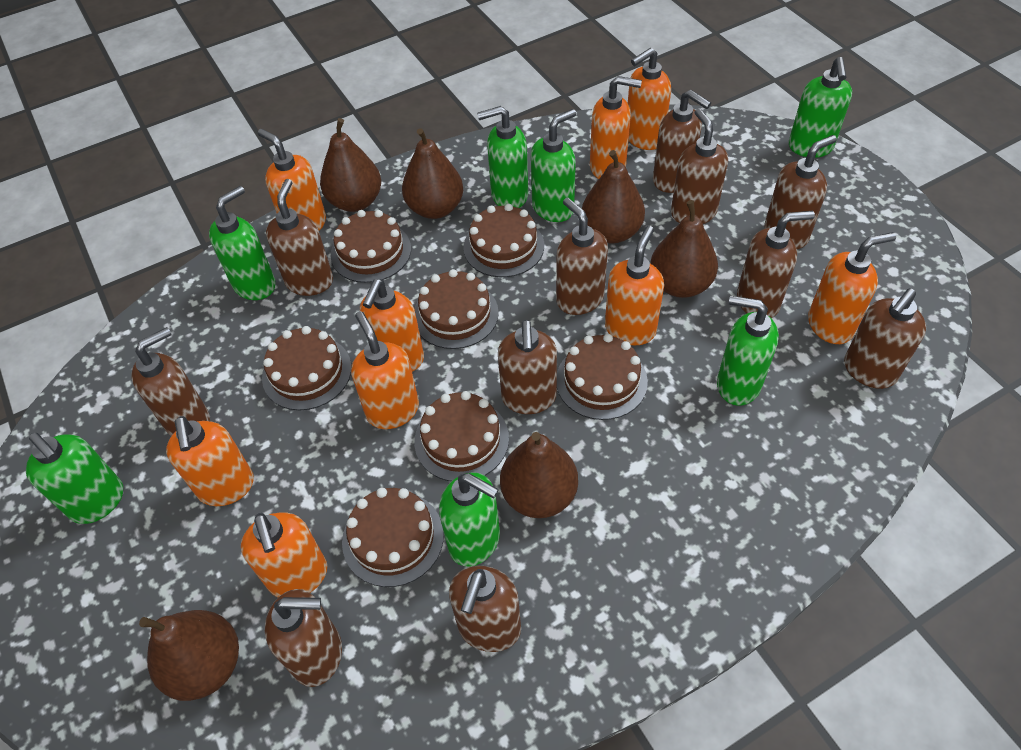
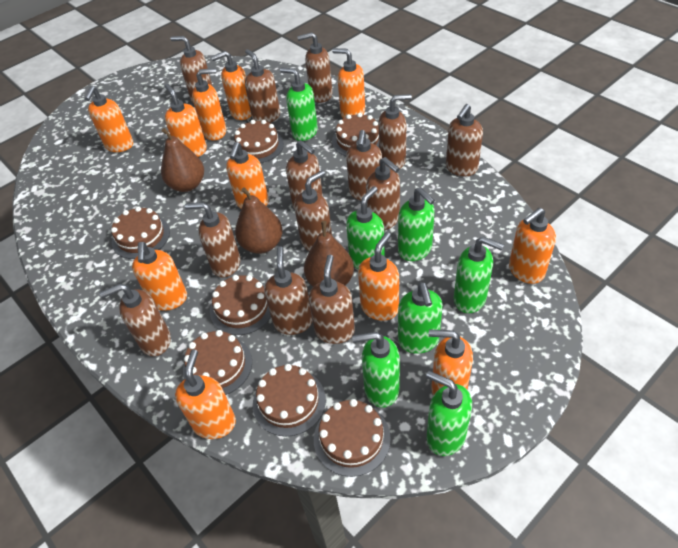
brown pear: [139,610,239,701] [320,118,381,212] [402,128,463,219] [500,432,578,518] [582,150,645,243] [650,200,718,298] = 6 -> [161,128,204,192] [235,187,283,254] [304,221,354,287] = 3
brown soap dispenser: [131,327,210,436] [265,589,342,687] [266,179,333,296] [449,566,521,652] [498,320,557,414] [556,198,608,315] [653,90,711,193] [671,108,728,224] [737,211,815,318] [764,135,837,249] [844,288,926,389] = 11 -> [99,284,171,356] [171,36,212,104] [185,202,240,278] [245,49,280,123] [264,246,313,335] [286,140,323,209] [294,170,332,251] [297,32,332,103] [309,255,355,344] [346,130,382,200] [366,157,400,230] [378,94,412,169] [446,104,483,176] = 13
orange soap dispenser: [166,416,254,506] [241,512,327,597] [258,129,326,231] [351,311,419,429] [360,279,424,372] [590,76,642,179] [605,226,664,345] [628,48,671,150] [808,232,896,344] = 9 -> [85,86,133,152] [132,242,187,311] [165,84,207,157] [175,349,236,439] [192,68,226,140] [211,51,252,120] [226,142,269,209] [332,48,365,118] [358,232,399,321] [429,329,473,396] [509,207,556,284] = 11

